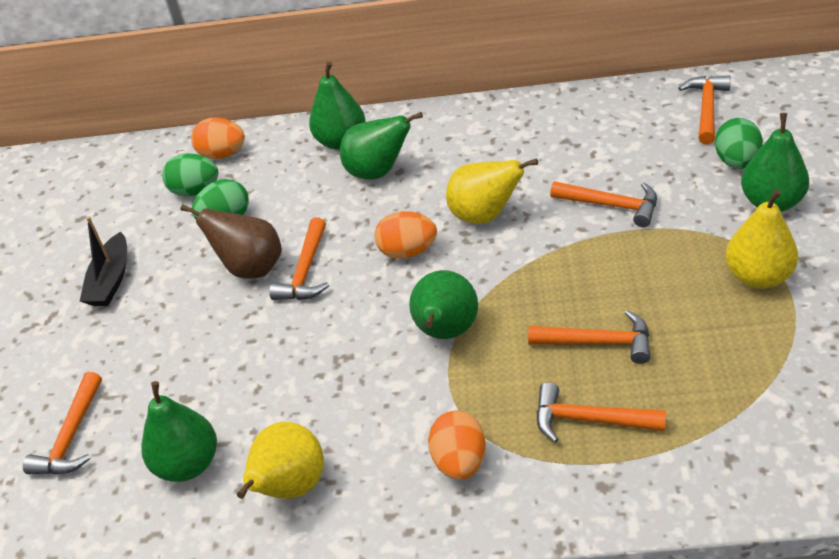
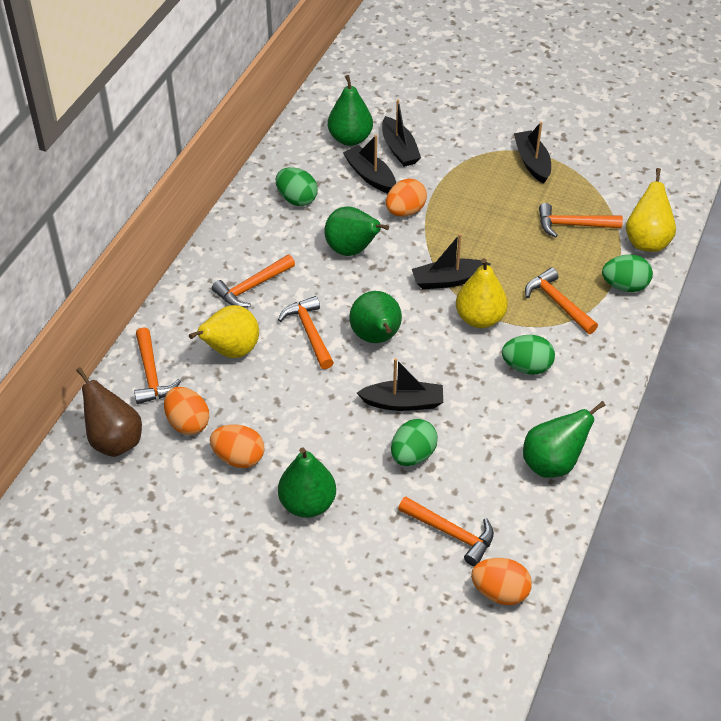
black boat: [80,217,127,306] = 1 -> [343,135,396,193] [357,358,443,411] [382,99,421,167] [412,233,491,289] [514,122,551,184] = 5
green egg: [162,153,218,196] [192,179,249,219] [715,118,763,169] = 3 -> [276,167,318,206] [391,419,438,466] [502,335,555,375] [602,254,653,292] = 4
orange egg: [191,117,245,159] [374,211,437,259] [428,411,486,480] = 3 -> [164,387,209,435] [210,424,265,468] [386,179,427,217] [471,558,532,605] = 4

